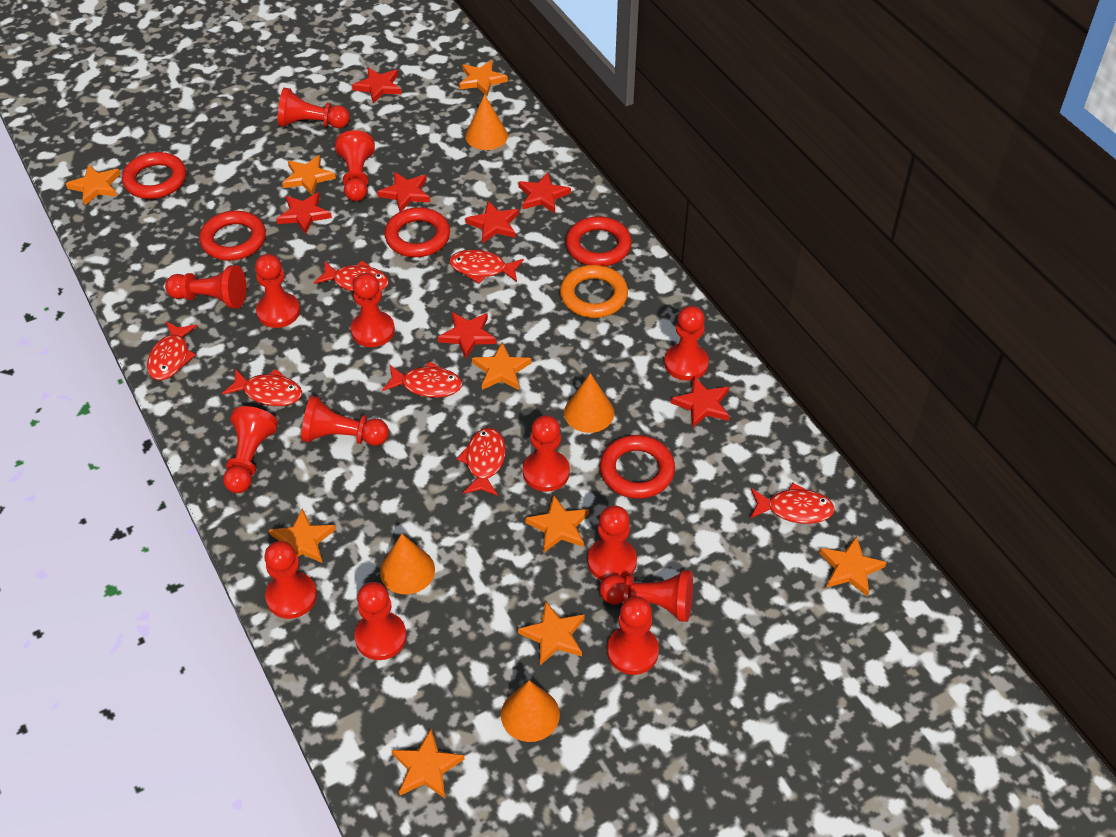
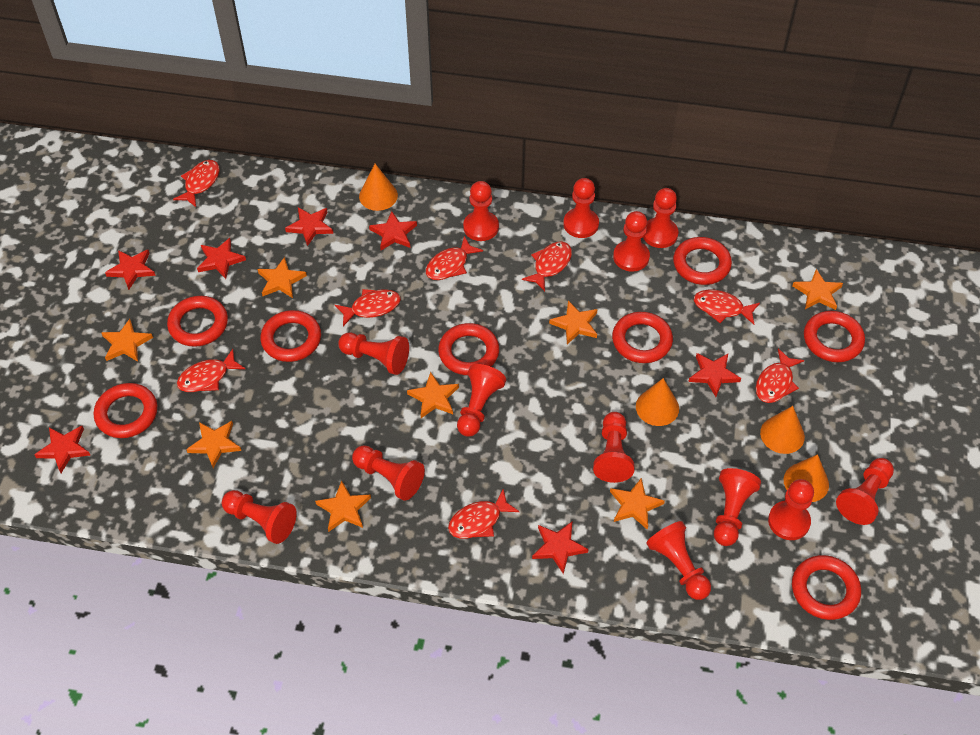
orange ring: [560,265,628,318] = 1 -> none = 0
orange star: [66,165,120,206] [269,509,336,563] [282,155,336,195] [391,729,464,799] [459,60,508,97] [472,342,531,390] [518,601,585,665] [525,495,589,552] [819,536,887,597] = 9 -> [101,319,153,362] [186,421,241,468] [257,257,307,298] [315,481,371,532] [407,372,459,418] [549,301,598,344] [610,478,665,530] [792,269,843,310] = 8
red fish: [147,322,197,380] [222,369,302,406] [314,261,389,292] [382,361,462,398] [449,249,524,283] [457,428,506,496] [750,483,835,524] = 7 -> [173,160,220,207] [177,349,245,392] [335,289,401,326] [426,236,483,280] [448,489,520,538] [522,241,572,291] [694,290,760,325] [756,348,804,403] = 8
red pawn: [165,265,246,309] [223,406,278,493] [255,254,300,328] [264,541,317,619] [278,88,350,128] [301,396,389,446] [335,130,375,201] [351,273,395,347] [355,582,407,660] [523,415,570,492] [588,506,637,581] [600,570,693,622] [607,596,659,675] [664,306,709,381] = 14 -> [222,490,297,544] [338,332,409,375] [352,445,425,501] [457,364,506,437] [463,181,499,241] [563,178,599,238] [593,412,634,483] [613,211,650,272] [643,188,678,248] [646,521,711,600] [714,468,761,546] [768,479,814,540] [836,458,894,525] = 13
red ring: [122,152,186,199] [199,210,266,261] [384,207,450,257] [566,216,632,266] [600,435,675,499] = 5 -> [94,383,157,438] [167,296,228,347] [260,310,321,362] [438,323,499,375] [612,312,673,363] [673,237,732,285] [792,555,861,620] [804,311,865,362] = 8

